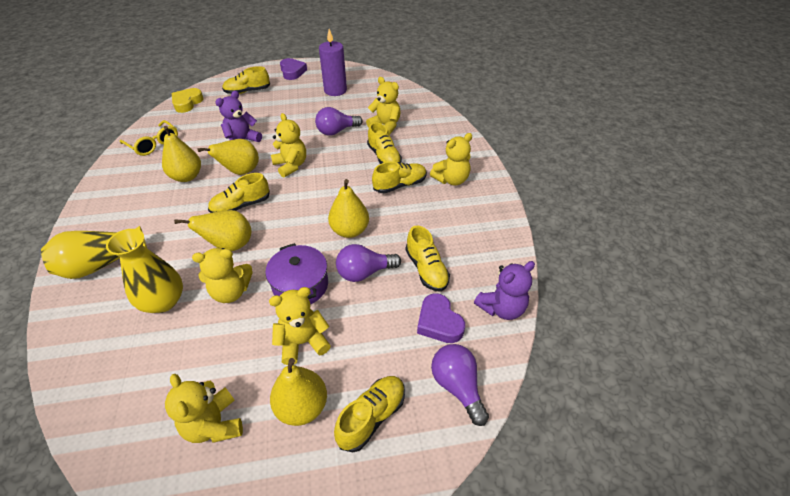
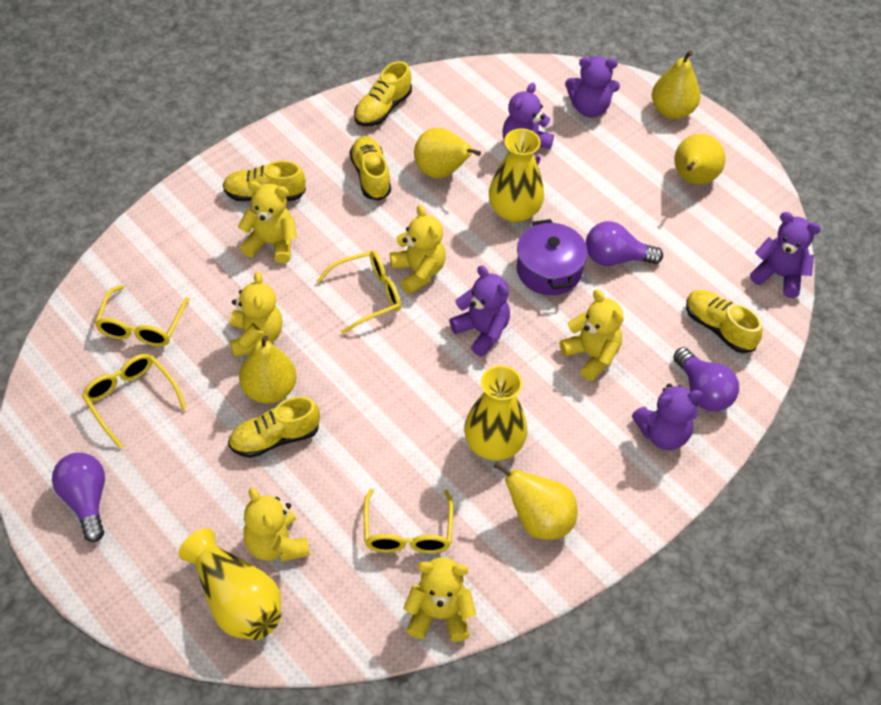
purple candle: [319,29,347,96] = 1 -> none = 0
purple heart: [280,58,307,80] [417,293,465,343] = 2 -> none = 0
purple teddy bear: [215,91,262,142] [474,261,535,320] = 2 -> [449,265,510,357] [502,83,554,165] [565,56,620,118] [632,384,703,450] [750,212,821,298] = 5
yellow glasses: [120,120,178,156] = 1 -> [82,354,187,448] [95,285,189,347] [317,251,401,334] [364,489,453,553] = 4
yellow heart: [172,88,204,113] = 1 -> none = 0
yellow shoe: [208,173,270,213] [222,66,270,94] [334,376,405,452] [367,122,402,164] [372,162,427,193] [406,225,450,291] = 6 -> [223,161,306,201] [228,396,320,458] [349,136,391,201] [354,61,412,126] [686,290,762,353] = 5
yellow vase: [41,226,147,279] [106,229,183,313] = 2 -> [179,528,281,640] [464,365,527,461] [489,128,544,223] = 3

